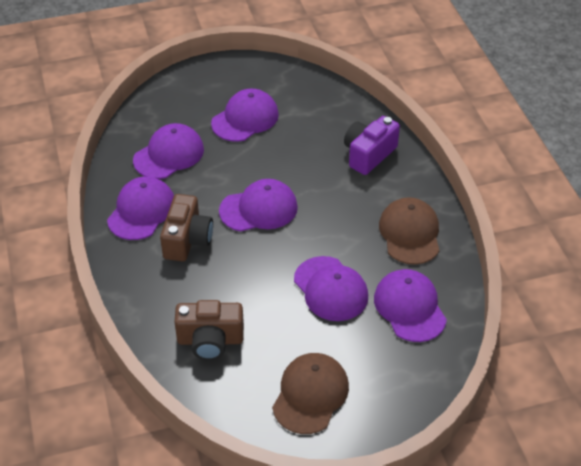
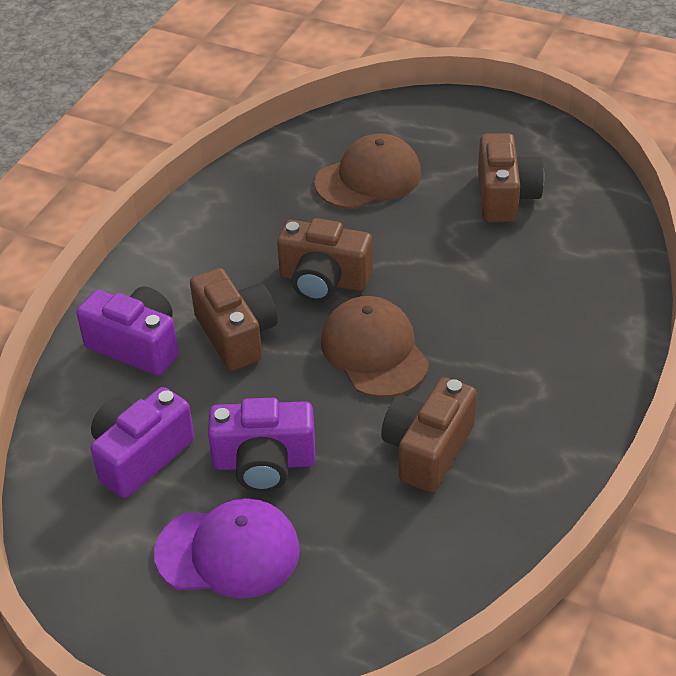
brown camera: [160,194,213,261] [175,300,244,360] = 2 -> [190,268,278,371] [277,218,373,302] [381,377,477,493] [478,133,544,222] = 4
purple camera: [344,116,400,175] = 1 -> [76,287,179,376] [91,387,194,498] [208,398,315,492] = 3
purple cap: [107,176,174,240] [133,123,204,179] [211,89,279,142] [219,179,298,232] [294,256,368,321] [374,269,447,342] = 6 -> [154,498,300,598] = 1

